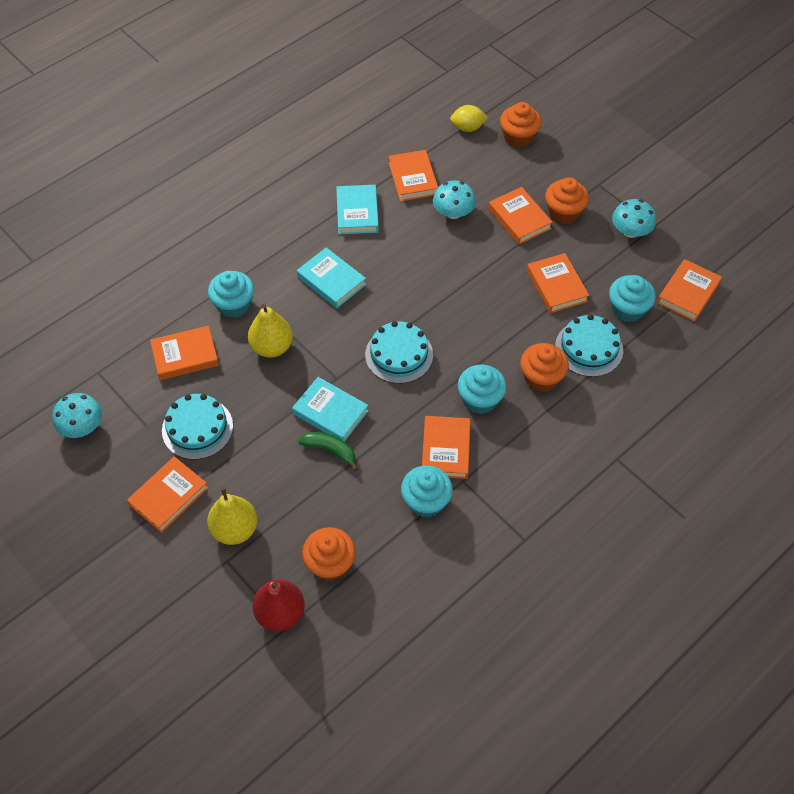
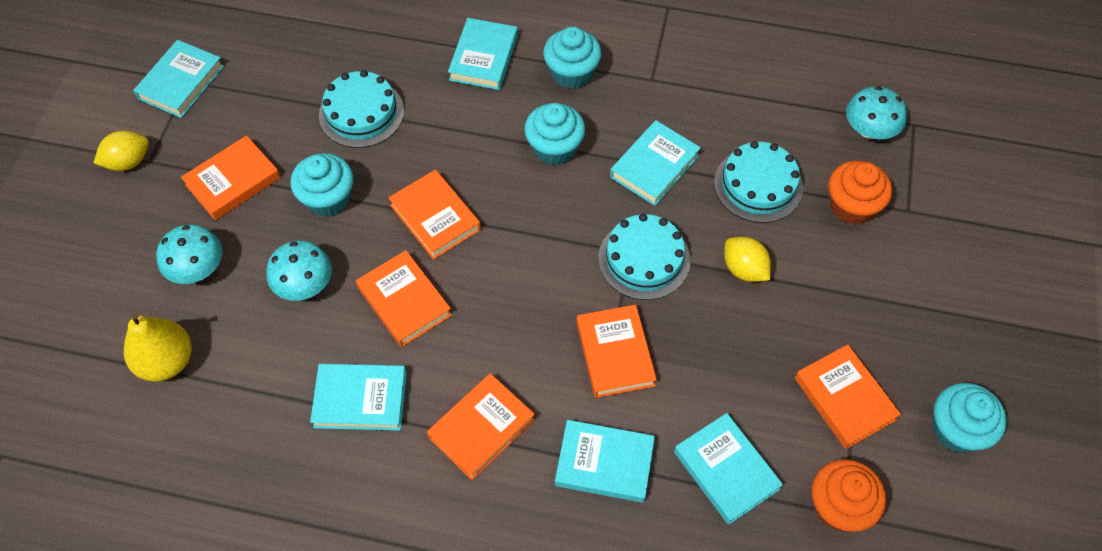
green banana: [298,432,358,471] = 1 -> none = 0
orange book: [127,456,208,533] [150,326,219,380] [389,150,438,202] [422,416,471,479] [488,187,553,244] [527,253,589,313] [657,259,722,322] = 7 -> [181,135,281,221] [356,250,452,347] [388,170,481,260] [427,373,535,480] [576,305,657,398] [795,344,901,449] = 6
orange cupcake: [302,527,356,581] [500,102,542,148] [520,343,569,392] [545,178,589,224] = 4 -> [812,459,886,532] [828,161,892,224] = 2
red pear: [252,579,305,631] = 1 -> none = 0
turquoise book: [292,377,368,442] [297,247,366,308] [336,185,379,234] = 3 -> [133,40,224,118] [310,364,407,431] [448,18,518,90] [555,420,655,503] [610,120,701,206] [674,413,783,525] = 6
yellow lemon: [450,105,488,132] = 1 -> [94,130,149,171] [724,237,771,282] = 2
yellow pear: [207,487,258,545] [248,304,293,358] = 2 -> [124,312,192,382] = 1

